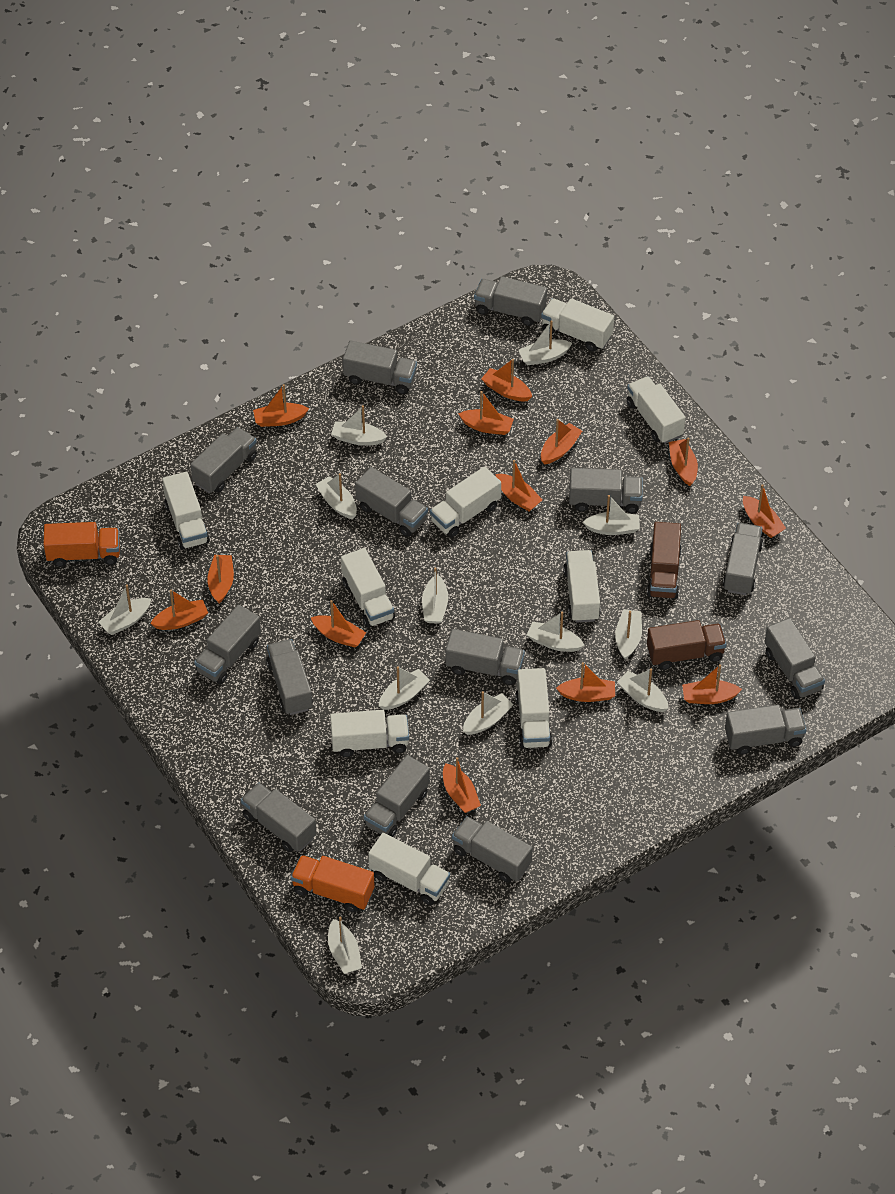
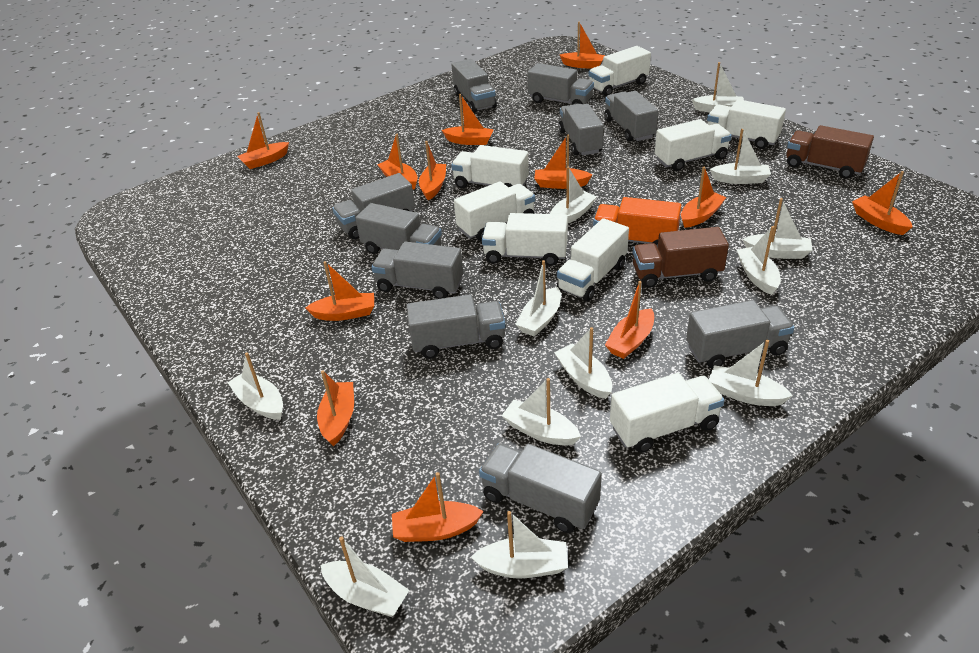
grey truck: [190,427,257,493] [194,605,261,684] [241,783,316,852] [266,639,313,715] [343,341,417,394] [355,467,428,537] [364,755,430,837] [446,629,525,685] [452,816,532,883] [474,276,547,326] [569,468,643,513] [723,523,763,595] [725,704,807,755] [765,618,825,699] = 14 -> [332,173,415,239] [355,203,442,254] [371,242,463,299] [406,294,506,359] [451,59,497,113] [479,443,602,533] [528,63,594,105] [558,104,604,156] [604,91,658,142] [686,300,795,369] = 10
orange boat: [150,590,208,630] [207,555,234,604] [253,384,309,427] [311,600,366,648] [443,757,481,813] [458,391,514,435] [481,359,532,402] [496,460,543,511] [541,419,582,465] [556,662,615,702] [669,438,698,486] [682,664,742,704] [743,484,786,538] = 13 -> [237,112,289,169] [305,261,374,321] [317,370,354,446] [377,134,418,189] [392,472,484,542] [419,141,446,200] [442,94,494,145] [534,134,592,189] [560,22,605,68] [605,281,654,359] [681,166,727,228] [852,171,913,235] = 12
orange truck: [43,522,120,567] [291,855,375,912] = 2 -> [593,197,681,248] = 1
white truck: [162,472,210,550] [330,710,409,757] [341,548,395,628] [368,833,450,905] [430,467,501,538] [515,668,553,748] [541,298,614,352] [563,550,601,623] [626,376,686,444] = 9 -> [451,145,529,188] [454,181,535,241] [482,213,568,266] [557,218,629,301] [589,46,651,96] [610,373,724,453] [655,119,732,171] [707,99,786,149] = 8

